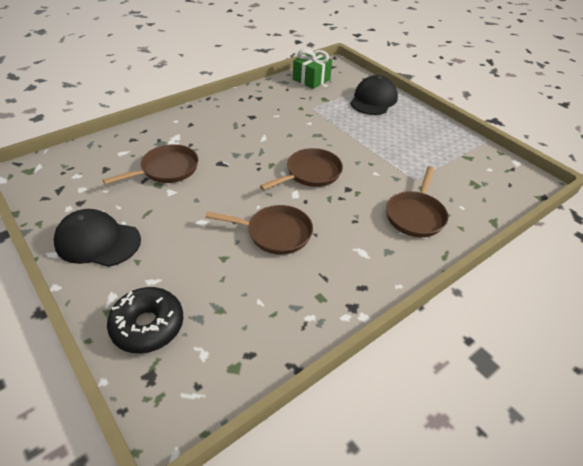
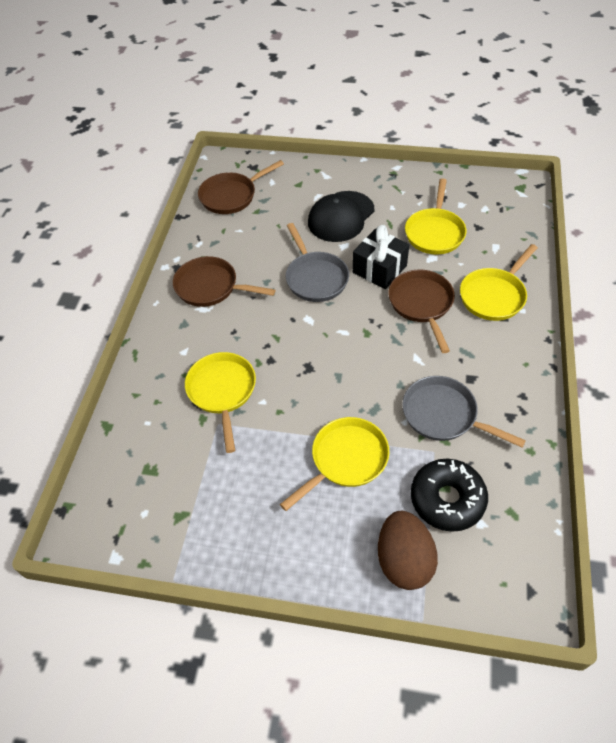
black cap: [54,209,141,267] [350,75,398,115] = 2 -> [308,191,374,242] = 1
black gift: none = 0 -> [353,225,409,289] = 1
brown egg: none = 0 -> [378,511,438,590] = 1
brown pan: [103,144,198,185] [205,205,313,255] [260,148,343,190] [386,166,448,237] = 4 -> [173,256,275,307] [198,160,284,214] [388,270,455,353] = 3
green gift: [293,49,332,89] = 1 -> none = 0
grey pan: none = 0 -> [286,223,349,302] [402,376,526,448] = 2
yellow pan: none = 0 -> [185,352,256,453] [280,417,389,511] [405,179,466,255] [460,244,538,321] = 4

